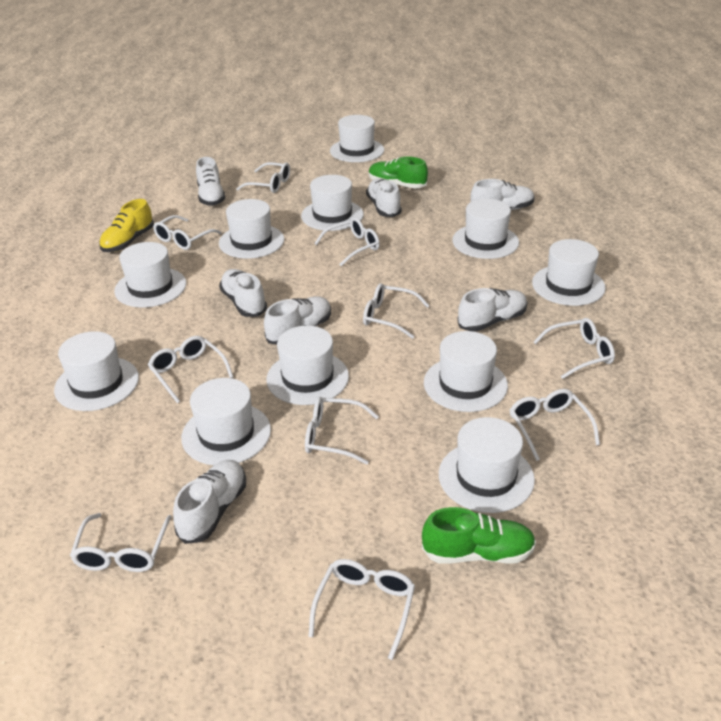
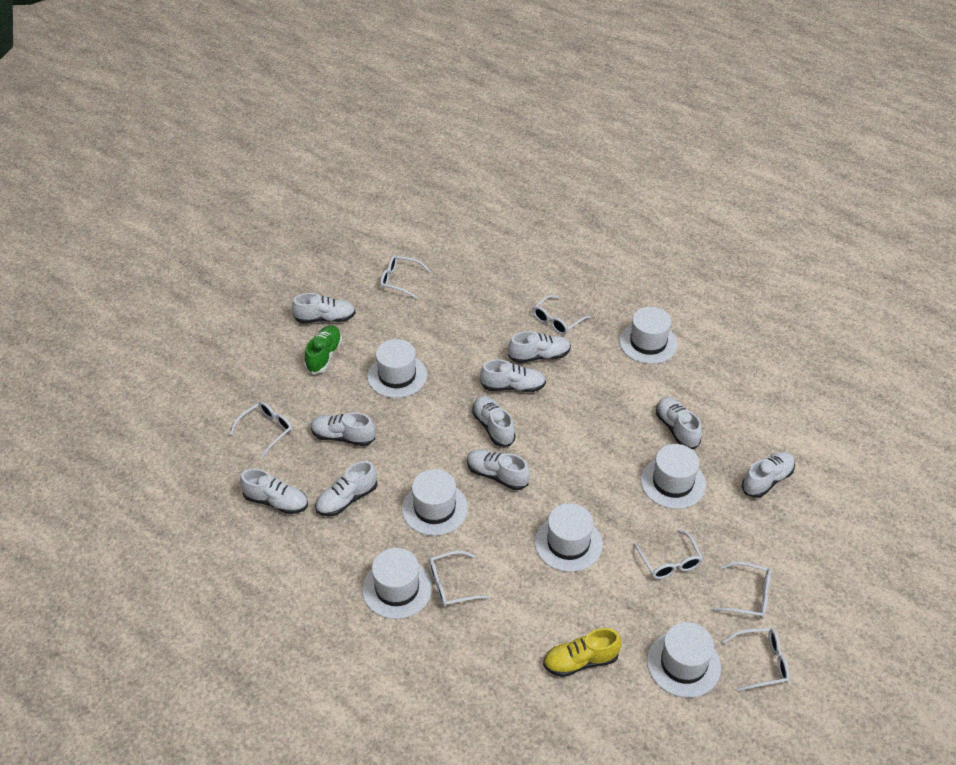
green shoe: [369,156,428,188] [422,507,536,564] = 2 -> [305,325,342,374] = 1
white glasses: [70,513,172,572] [148,336,233,403] [153,215,222,250] [236,162,290,193] [305,397,379,465] [309,559,415,660] [314,217,380,266] [363,283,430,339] [510,389,600,461] [534,318,615,379] = 10 -> [230,401,292,459] [380,255,430,299] [429,551,490,607] [533,295,591,335] [633,530,703,579] [713,562,771,619] [722,628,790,692] = 7
white hat: [54,331,139,411] [114,242,186,308] [181,378,271,465] [219,199,284,258] [266,326,349,405] [301,175,364,231] [330,115,384,162] [424,331,508,412] [439,417,535,513] [452,199,519,259] [532,239,606,306] = 11 -> [362,548,432,619] [367,339,427,398] [402,469,468,536] [535,503,603,572] [619,307,678,364] [641,444,706,509] [647,622,721,698] = 7
white shoe: [173,460,246,544] [196,157,225,206] [219,269,267,317] [264,297,331,345] [366,178,402,217] [457,288,528,332] [471,179,535,210] = 7 -> [240,469,308,514] [292,293,356,323] [311,412,375,446] [315,461,377,516] [467,449,530,490] [472,396,516,447] [480,359,546,392] [508,331,571,363] [656,397,702,449] [742,452,795,498] = 10

